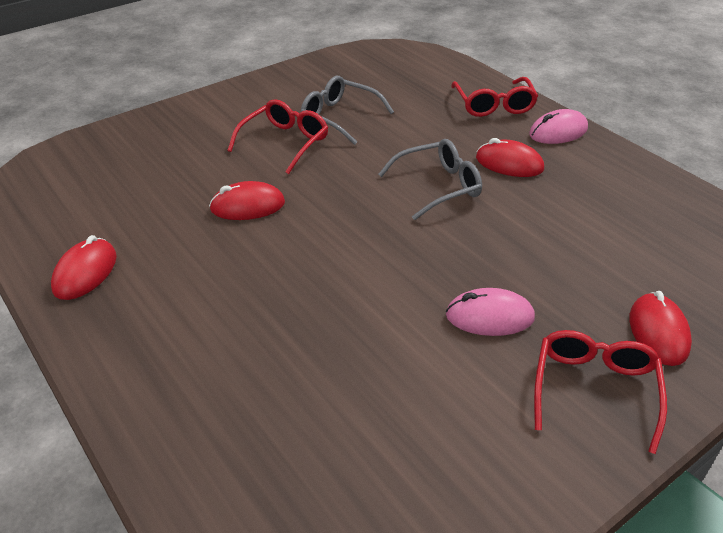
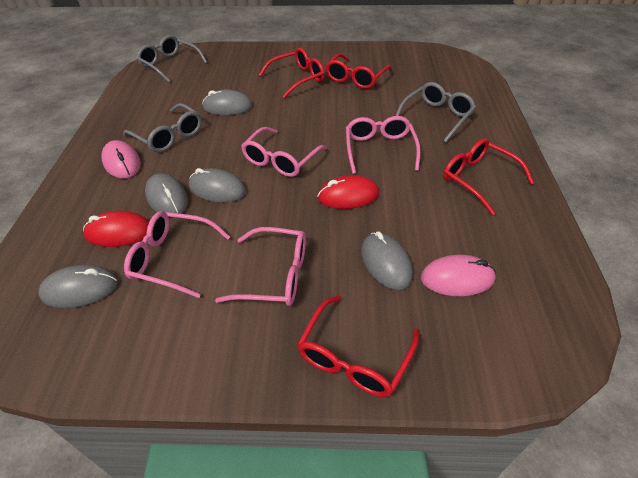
grey glasses: [301,76,394,145] [378,139,482,220] = 2 -> [123,103,202,152] [136,35,208,82] [396,82,476,143] = 3
grey mouse: none = 0 -> [39,265,118,308] [145,173,188,214] [189,168,246,202] [202,89,252,115] [361,231,413,290] = 5
pink glasses: none = 0 -> [124,211,230,298] [215,227,306,306] [241,127,327,177] [346,116,421,174] = 4
red glasses: [227,99,328,174] [451,77,538,117] [534,330,667,454] = 3 -> [259,48,325,98] [297,295,419,397] [326,54,392,89] [443,138,534,215] = 4
red mouse: [51,235,117,300] [209,181,285,220] [476,138,544,177] [629,291,692,366] = 4 -> [83,211,149,247] [317,175,379,209] = 2

